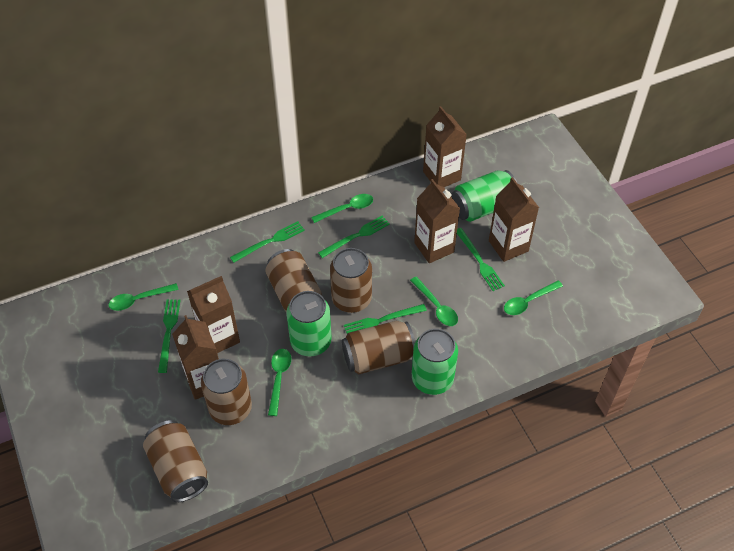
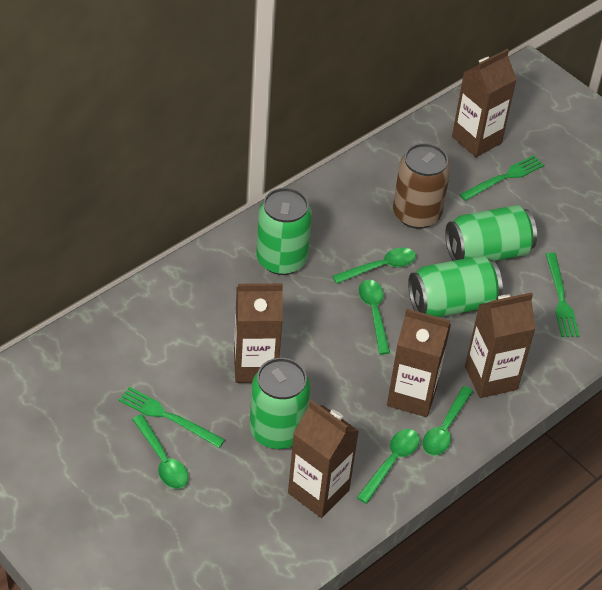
brown can: [143,420,208,502] [201,359,252,425] [265,249,322,311] [330,248,372,313] [342,321,415,375] = 5 -> [393,143,451,229] = 1
green can: [286,291,332,356] [412,329,458,395] [451,170,517,222] = 3 -> [250,358,311,449] [256,188,312,275] [408,255,503,317] [445,205,537,261] = 4
green fork: [158,299,180,373] [230,221,305,263] [318,216,390,258] [344,304,427,334] [457,228,505,291] = 5 -> [119,387,225,448] [459,155,544,201] [546,253,579,337] = 3

